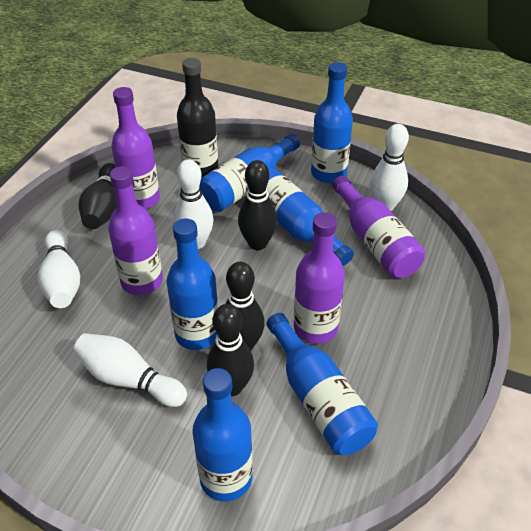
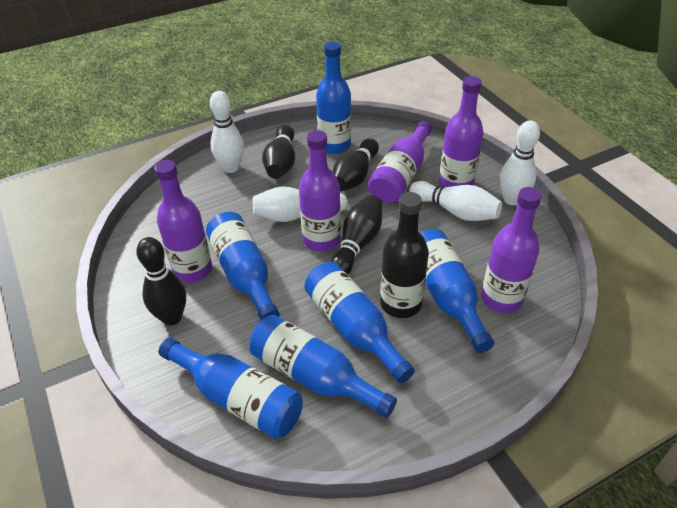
purple bottle: [108,166,163,295] [111,87,160,209] [294,212,345,344] [332,176,425,278] = 4 -> [154,160,212,283] [299,130,341,252] [368,121,432,204] [439,76,484,187] [481,187,542,313] = 5

